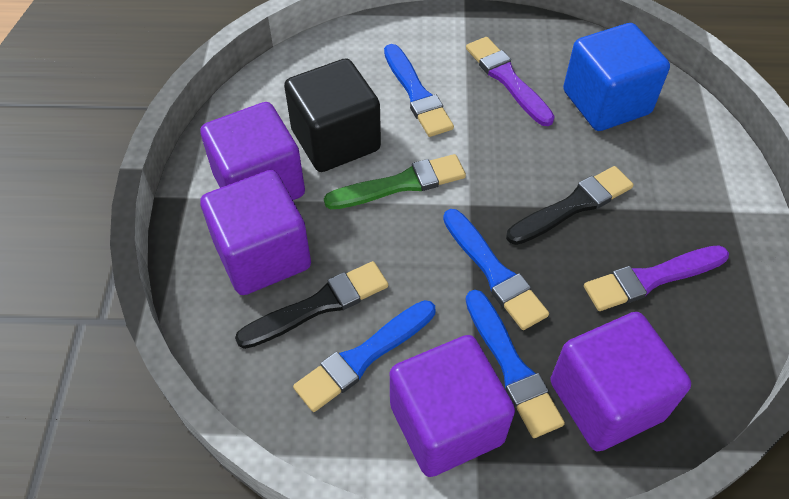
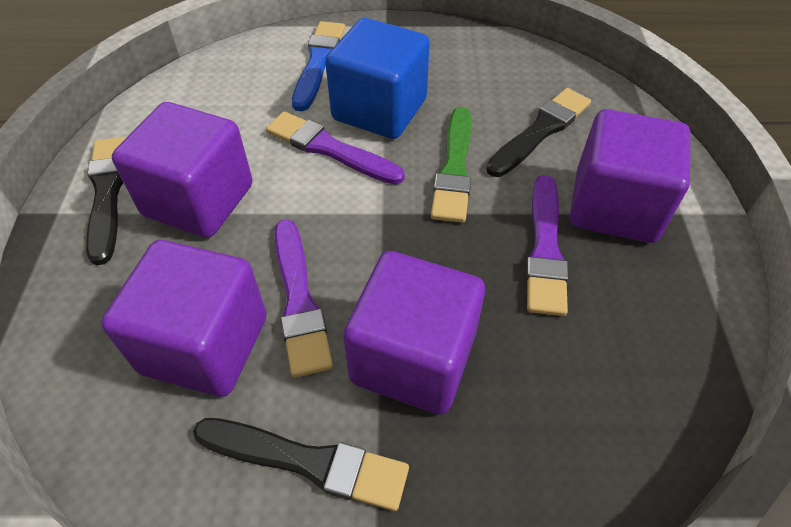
black brush: [235,261,388,349] [506,166,634,245] = 2 -> [86,137,127,265] [193,418,409,511] [486,88,591,177] = 3
black cube: [284,58,381,172] = 1 -> none = 0
blue brush: [293,300,436,412] [384,44,454,137] [443,209,549,330] [466,290,565,438] = 4 -> [292,21,345,111] = 1
purple brush: [466,37,555,126] [584,245,729,311] = 2 -> [266,112,405,185] [274,219,333,378] [526,175,568,316] = 3

